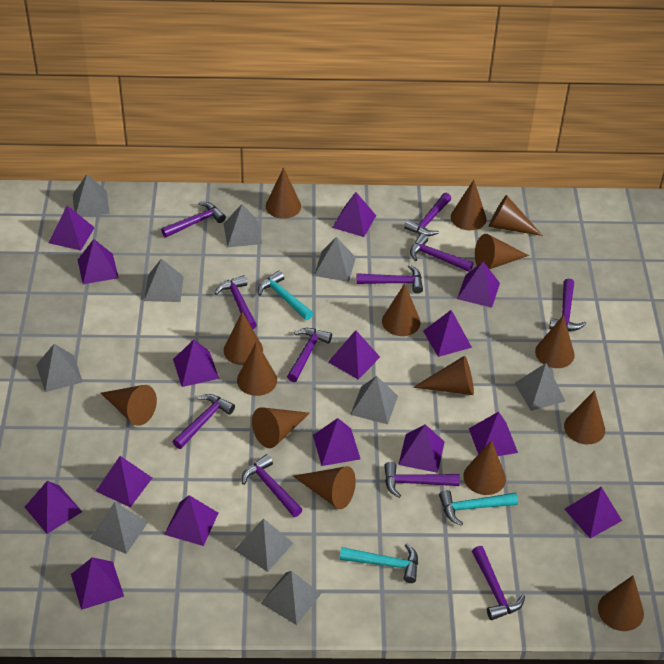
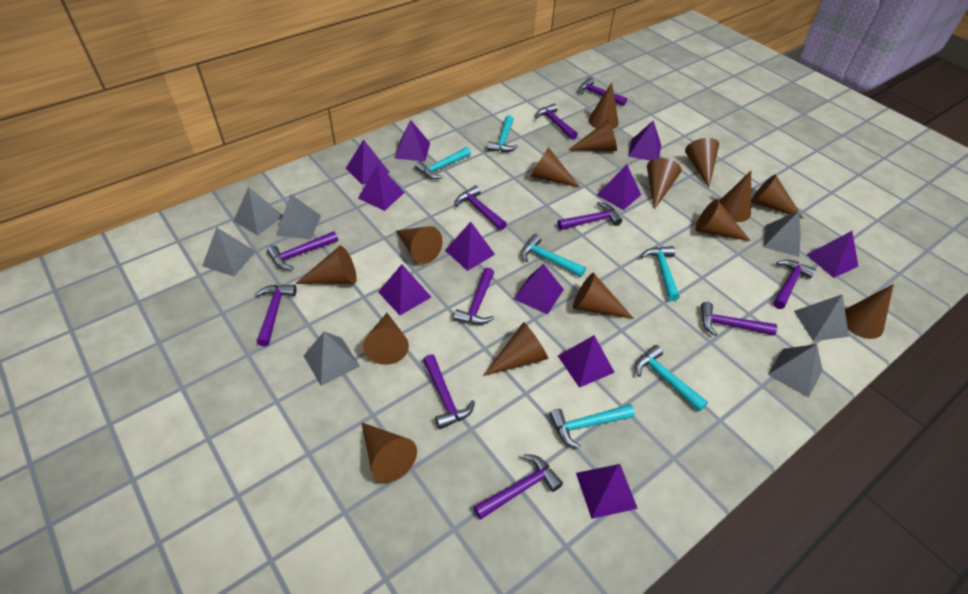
grey pyramid: [36,344,83,392] [73,174,110,217] [90,502,148,554] [144,259,184,302] [224,204,262,247] [235,518,293,572] [261,571,321,625] [314,237,356,282] [350,376,398,424] [515,363,565,411] = 10 -> [202,227,256,276] [233,187,283,236] [276,194,321,240] [304,332,360,386] [763,211,801,257] [768,344,823,398] [794,294,849,341] = 7
purple pyramid: [25,481,82,534] [49,205,95,251] [71,557,124,610] [78,239,119,284] [96,456,152,507] [164,495,218,546] [173,339,219,387] [313,418,360,466] [328,330,380,380] [332,192,376,237] [398,424,445,473] [423,310,472,357] [457,262,500,308] [469,412,518,456] [564,487,622,538] = 15 -> [346,139,390,185] [358,165,405,211] [378,264,431,315] [394,120,430,161] [445,222,495,271] [514,264,564,315] [558,335,615,388] [576,464,638,519] [597,165,641,210] [628,120,661,161] [807,231,858,278] = 11
turquoise hammer: [258,271,313,320] [340,544,418,583] [439,490,518,526] = 3 -> [415,147,471,179] [487,115,518,152] [521,234,586,277] [549,404,635,449] [635,345,708,411] [641,246,680,301] = 6

